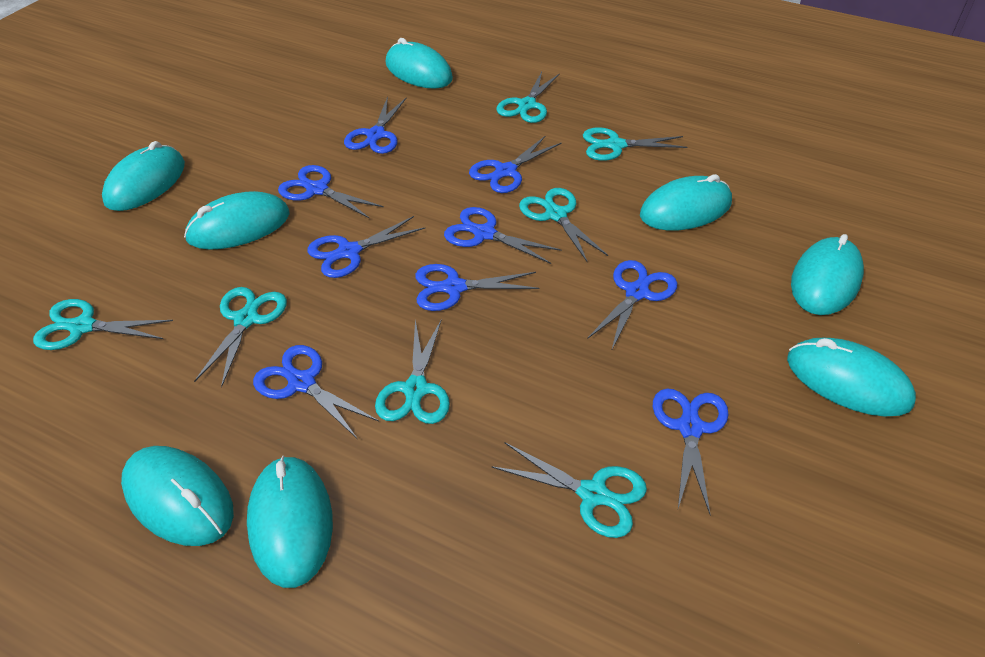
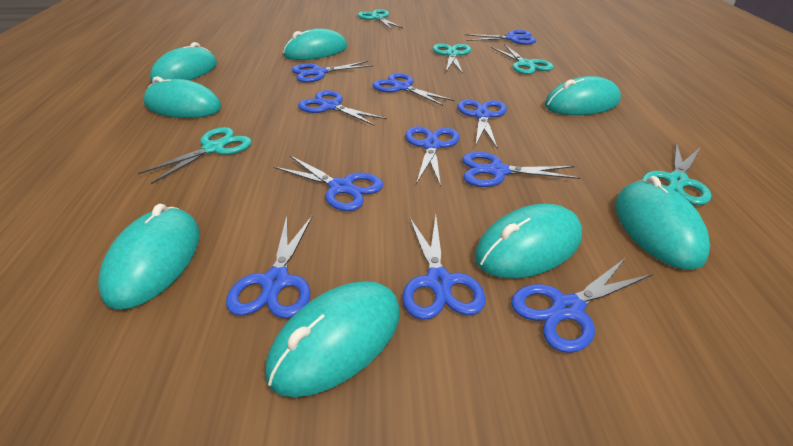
blue scissors: [253,345,379,438] [278,165,384,219] [307,216,425,278] [344,96,406,154] [415,264,540,311] [444,207,561,264] [469,136,561,193] [587,260,677,351] [653,388,729,514] = 9 -> [226,215,313,318] [274,155,383,211] [292,61,373,83] [298,90,387,126] [372,73,455,106] [402,216,486,320] [405,126,460,187] [457,99,507,148] [462,152,580,187] [465,30,536,45] [511,258,653,353] = 11
turquoise scissors: [33,299,173,350] [194,287,287,387] [375,319,450,424] [491,442,647,538] [496,72,560,123] [519,188,608,262] [583,127,688,161] = 7 -> [138,127,252,184] [358,9,403,29] [433,44,471,74] [491,44,553,74] [642,142,711,205] = 5

